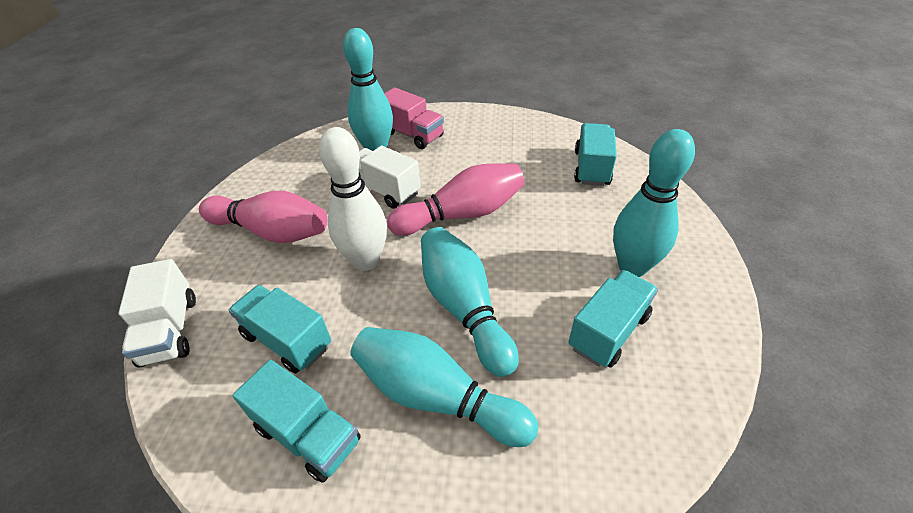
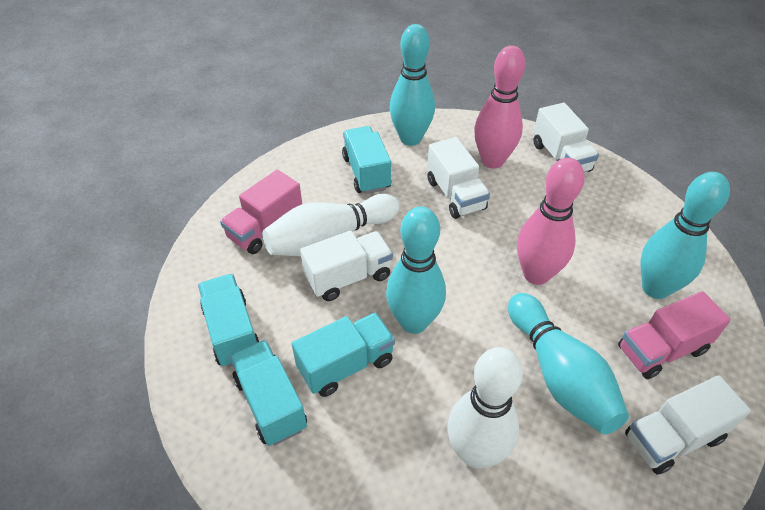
pink truck: [384,88,444,149] = 1 -> [220,170,302,254] [618,291,731,379] = 2
white bowling pin: [319,127,387,271] = 1 -> [263,194,400,256] [448,347,523,469] = 2
white truck: [119,259,196,367] [359,146,421,209] = 2 -> [300,231,393,301] [427,137,490,219] [533,103,599,172] [625,375,751,475] = 4

